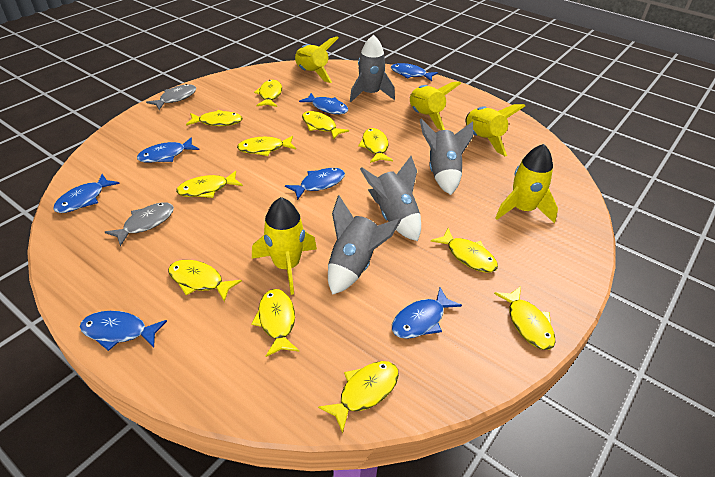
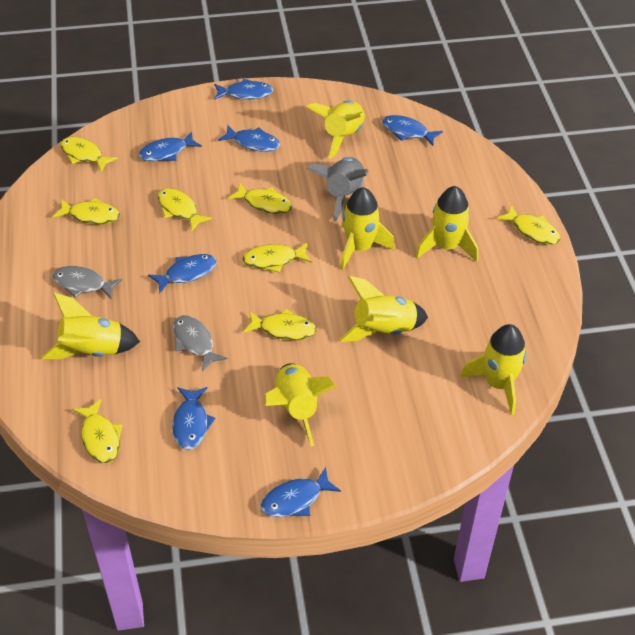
grey rocket: [328,195,401,295] [350,35,395,102] [360,156,421,241] [420,118,473,195] = 4 -> [307,157,369,221] = 1
yellow fish: [168,260,242,302] [176,171,243,198] [186,110,243,126] [237,136,296,156] [251,289,299,357] [254,80,282,107] [302,111,349,139] [318,361,399,433] [358,128,393,163] [431,228,498,273] [494,286,555,350] = 11 -> [52,198,120,224] [60,137,118,172] [72,399,122,463] [157,188,212,231] [228,183,292,214] [242,242,312,273] [243,309,317,340] [496,204,561,245] = 8
yellow rocket: [252,197,317,295] [295,36,338,83] [410,82,461,130] [466,104,525,156] [496,144,558,223] = 5 -> [41,293,140,359] [265,363,337,447] [307,101,365,159] [339,276,428,342] [340,187,395,270] [416,186,478,262] [460,324,527,415] = 7

